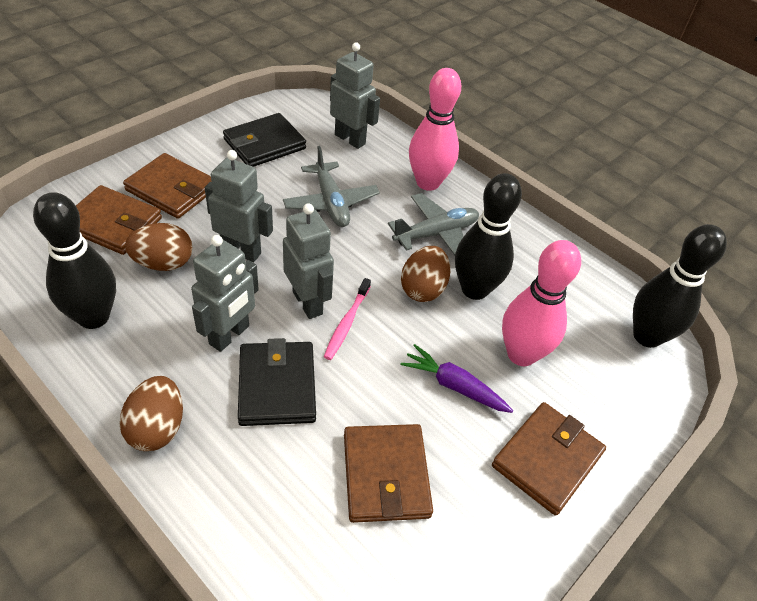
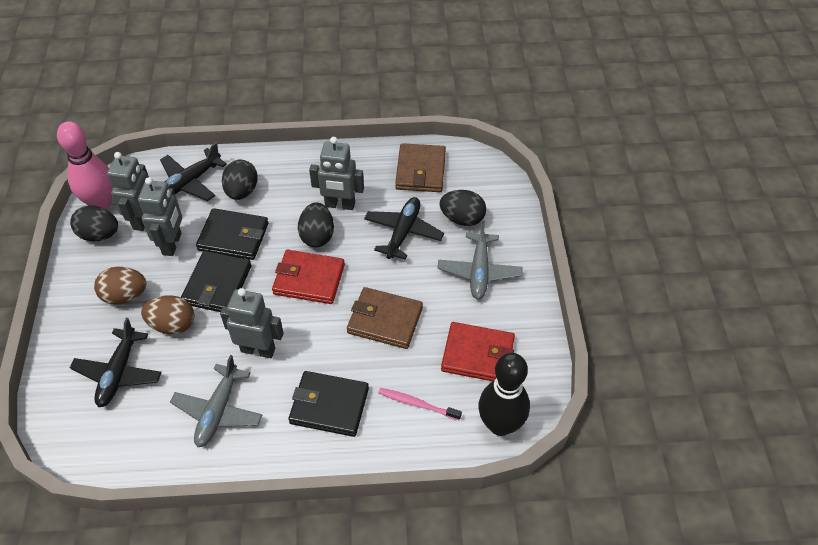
black bowling pin: [33,192,116,329] [455,173,522,300] [633,224,727,348] = 3 -> [478,353,530,436] = 1
black egg: none = 0 -> [70,205,118,242] [222,160,258,200] [298,202,334,247] [440,190,486,226] = 4
black plane: none = 0 -> [70,318,162,407] [160,143,227,201] [364,197,444,260] = 3
black wallet: [223,113,306,167] [238,338,316,426] = 2 -> [181,251,251,312] [196,208,269,260] [288,371,369,437] = 3
brown egg: [120,376,183,451] [125,223,192,271] [401,246,451,302] = 3 -> [94,267,146,305] [141,295,194,334] = 2
brown wallet: [76,185,162,255] [123,153,211,219] [344,424,433,523] [492,402,606,516] = 4 -> [347,287,423,349] [395,143,446,192] = 2
pink bowling pin: [409,68,461,191] [502,240,581,366] = 2 -> [57,121,113,209] = 1
purple carrot: [400,344,513,413] = 1 -> none = 0
red wallet: none = 0 -> [272,250,345,304] [441,322,515,381] = 2

